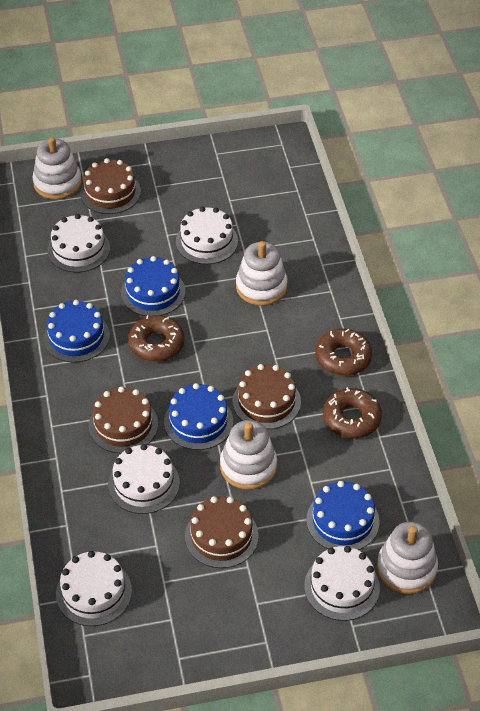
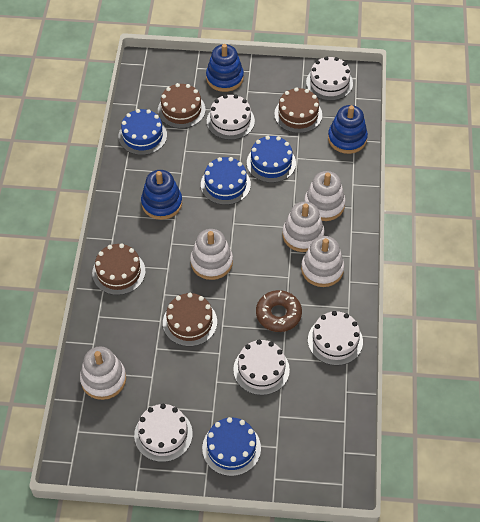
blue stacking toy: none = 0 -> [141,170,182,220] [206,44,244,92] [328,105,368,154] = 3
brown donut: [128,315,185,362] [315,329,372,376] [323,387,382,438] = 3 -> [256,290,302,332] = 1
white stacking toy: [32,137,82,199] [220,420,277,490] [236,241,288,306] [377,522,438,594] = 4 -> [80,347,126,400] [190,229,233,280] [282,202,325,252] [301,236,344,287] [304,171,346,221] = 5

